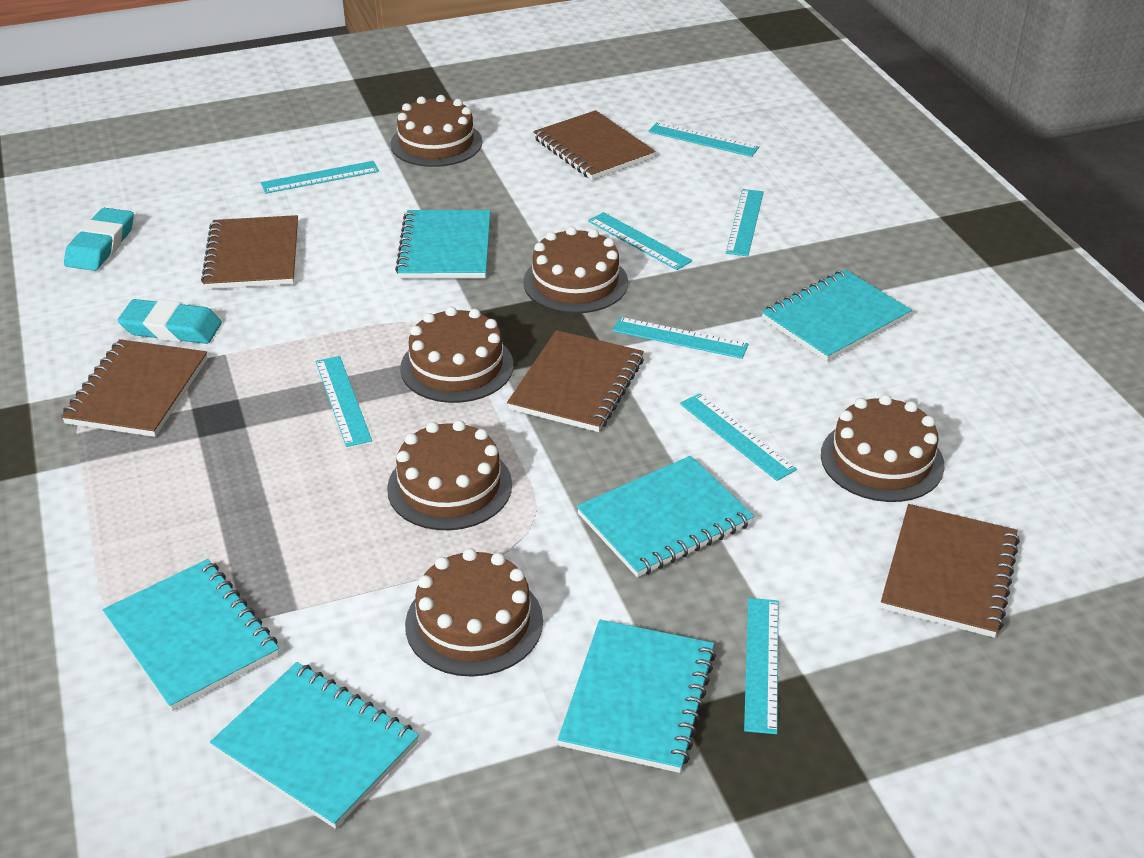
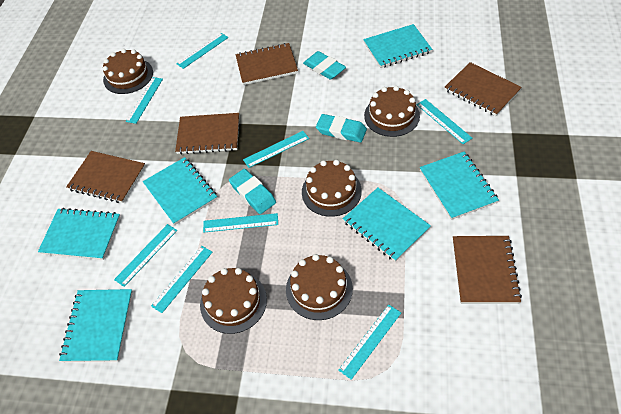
brown cake: [387,420,512,530] [391,95,482,167] [400,306,513,403] [405,548,543,677] [523,227,628,313] [821,395,944,502] = 6 -> [103,49,153,94] [200,268,267,334] [286,254,353,320] [302,160,362,217] [364,86,420,137] = 5
turquoise eraser: [64,208,134,271] [118,299,222,344] = 2 -> [229,169,276,214] [303,51,346,79] [316,114,367,143] = 3

